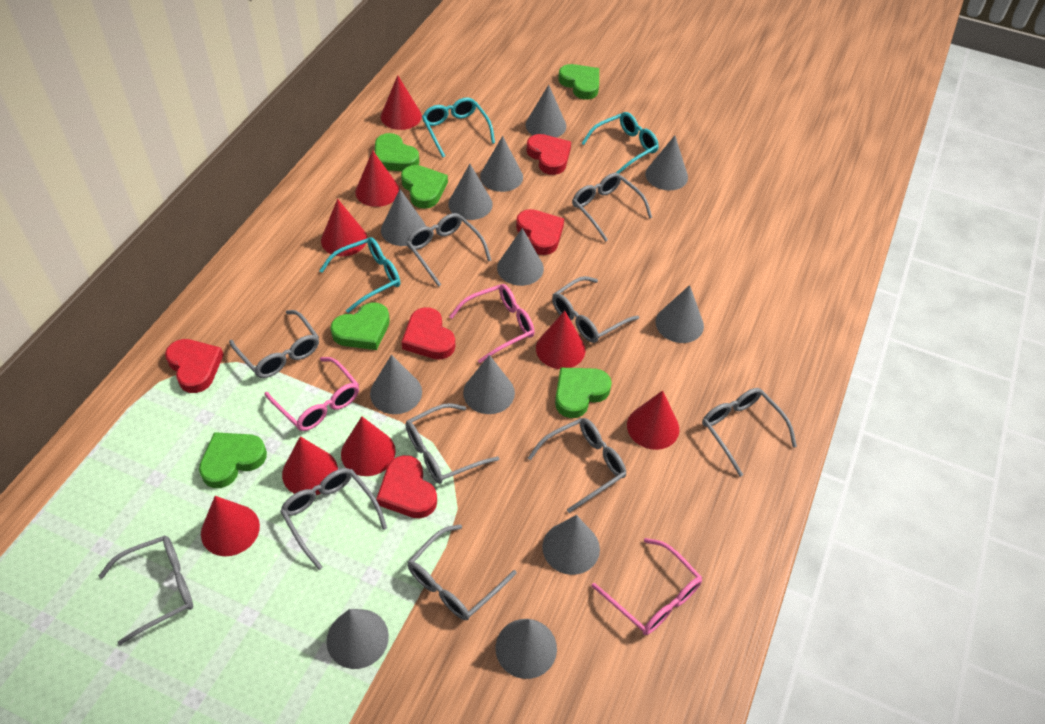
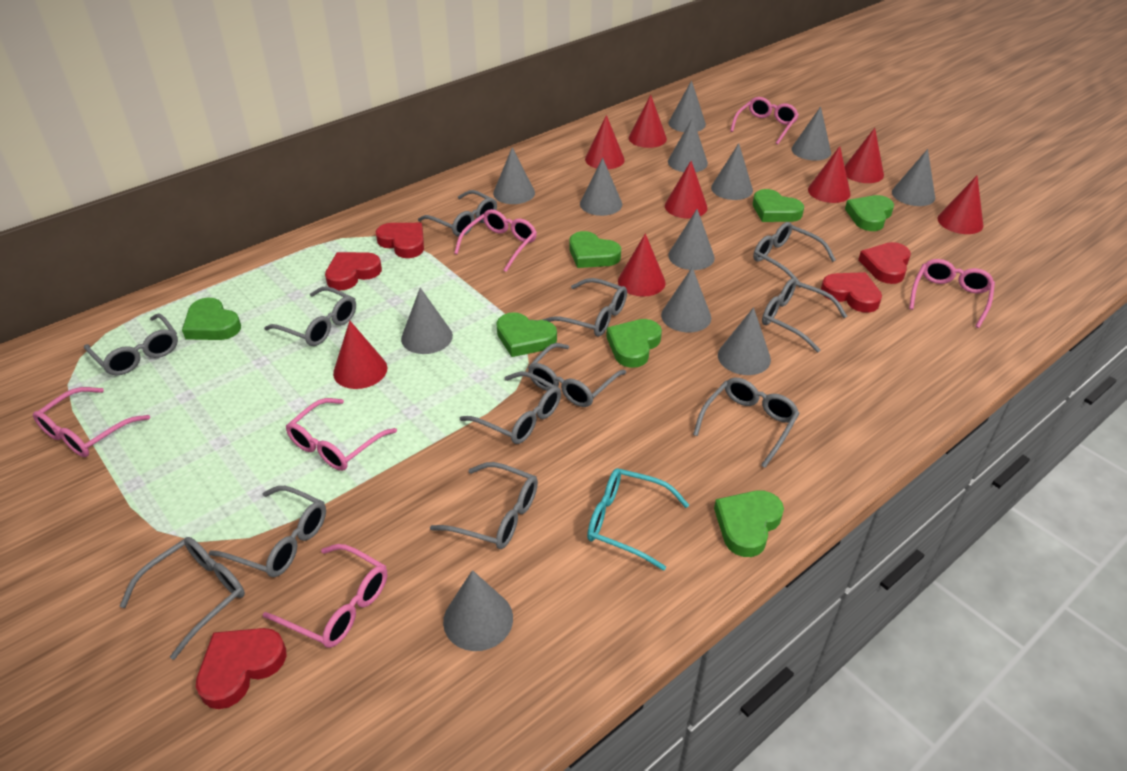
green heart: [199,432,267,488] [330,302,390,350] [375,133,419,171] [401,165,448,209] [555,368,612,418] [558,64,599,100] = 6 -> [182,297,241,340] [497,312,557,357] [569,231,621,268] [606,319,662,368] [714,490,784,557] [753,189,804,222] [845,195,894,231] = 7
grey glasses: [99,536,193,645] [229,310,319,378] [280,468,387,570] [405,403,499,484] [406,213,492,287] [408,524,517,620] [528,418,626,513] [552,276,639,343] [572,173,652,242] [702,388,797,477] = 10 -> [84,313,178,376] [120,537,245,660] [209,486,326,577] [264,286,356,346] [418,190,497,237] [430,462,538,549] [460,372,561,444] [528,343,626,407] [542,278,627,337] [693,377,800,468] [753,222,836,288] [762,278,847,352] = 12
pink glasses: [264,357,359,431] [449,284,535,363] [592,538,703,635] = 3 -> [33,387,150,457] [263,544,387,648] [286,398,397,471] [454,209,537,272] [730,97,799,145] [909,259,995,328] = 6
turquoise glasses: [319,237,400,313] [422,97,495,158] [582,112,659,173] = 3 -> [587,468,689,571] = 1

